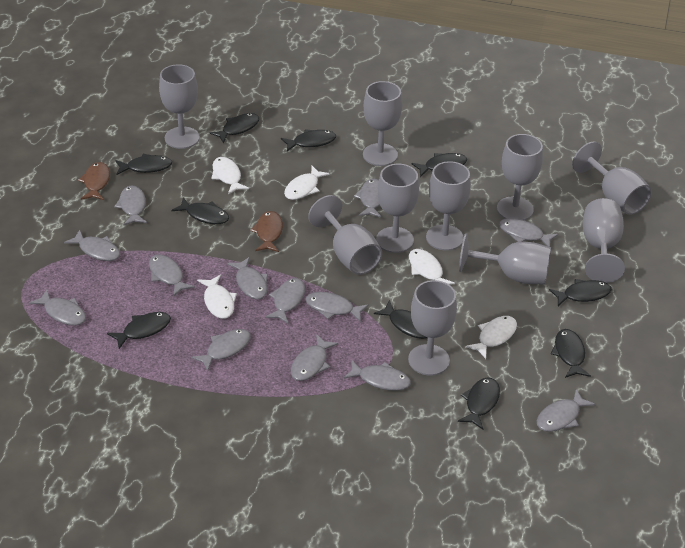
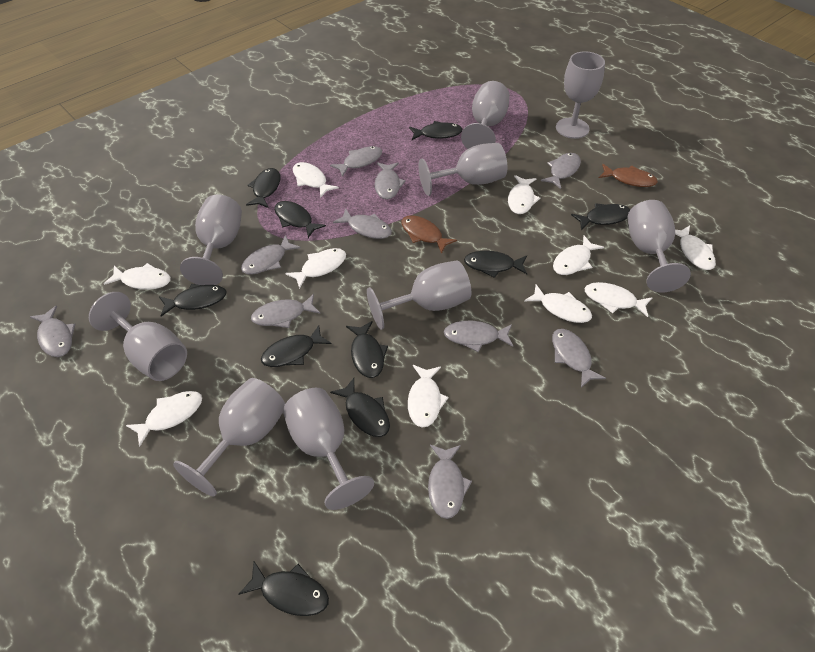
grey fish: [29,290,86,326] [64,229,120,261] [114,186,147,225] [149,254,195,297] [191,329,251,371] [227,257,268,299] [265,278,305,324] [291,334,339,381] [305,292,369,322] [343,360,411,391] [354,179,382,218] [499,218,558,247] [537,389,596,432] = 13 -> [30,305,76,357] [241,235,301,275] [251,294,320,328] [330,146,382,177] [333,208,392,239] [375,162,406,199] [428,445,472,519] [444,321,513,352] [541,153,581,189] [552,329,606,388] = 10
grey goblet: [159,64,200,149] [308,195,382,275] [363,81,402,166] [376,164,419,253] [408,280,457,376] [426,161,471,251] [459,233,551,285] [497,134,543,220] [572,141,652,215] [583,198,625,283] = 10 -> [89,292,187,381] [173,378,285,497] [180,194,242,285] [283,388,374,510] [367,260,471,330] [419,143,507,196] [461,81,510,149] [556,51,605,139] [628,200,691,292] = 9
white fish: [197,275,237,319] [211,157,249,194] [284,166,330,200] [409,249,455,285] [465,316,517,359] = 5 -> [104,263,171,290] [126,391,202,447] [285,248,346,289] [293,162,339,198] [408,365,449,428] [508,175,540,214] [524,285,592,323] [553,236,604,275] [585,282,653,317] [675,226,716,270] = 10

